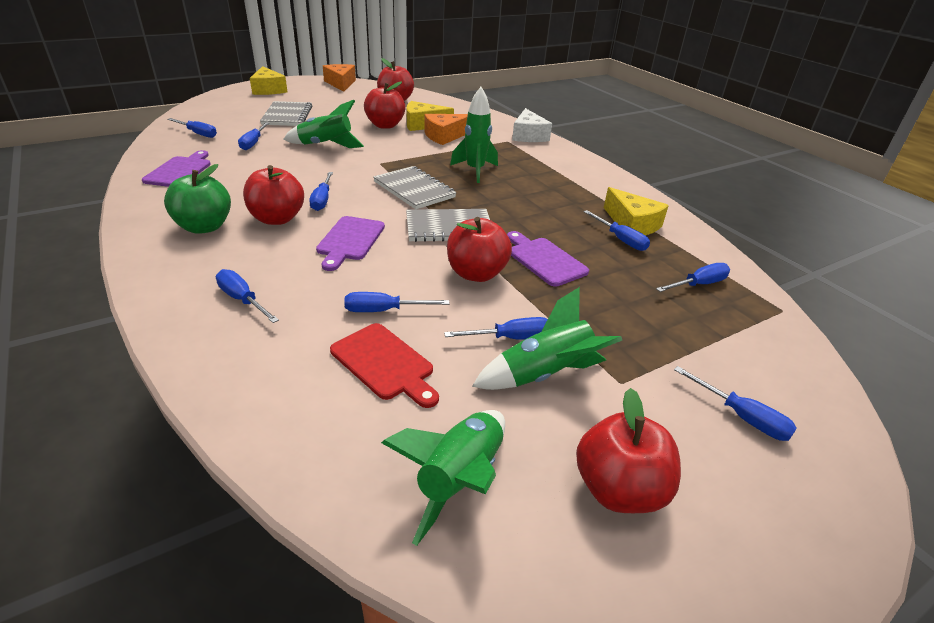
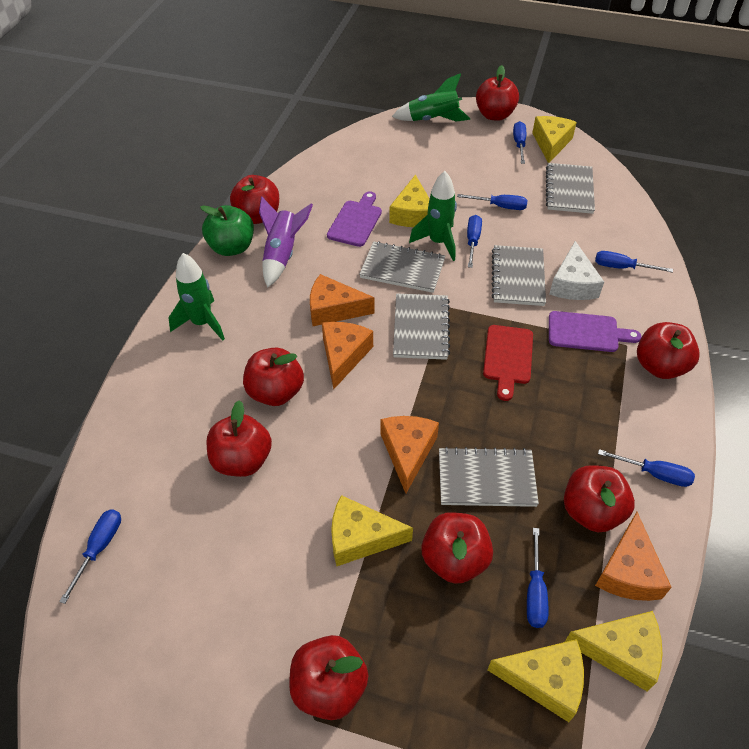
blue screwdriver: [167,118,217,138] [216,269,279,323] [238,122,269,150] [309,172,333,211] [344,292,449,312] [444,317,548,339] [584,210,650,251] [656,263,730,292] [674,366,797,441] = 9 -> [59,509,121,604] [457,194,528,210] [467,215,482,268] [513,121,526,164] [527,528,548,628] [595,251,673,273] [598,449,695,487] = 7
green rocket: [283,100,364,148] [381,410,505,546] [450,87,498,183] [472,287,622,390] = 4 -> [168,253,225,341] [392,73,470,122] [409,171,457,261] = 3
grey notebook: [260,101,312,126] [373,166,456,209] [406,209,490,242] = 3 -> [359,241,445,293] [393,293,450,360] [439,447,539,507] [491,245,546,306] [546,163,595,214] = 5
orange cheese: [323,64,356,92] [424,114,468,145] = 2 -> [310,274,374,326] [322,322,373,389] [380,416,439,493] [595,512,672,601] = 4
purple cutting board: [142,150,211,187] [316,216,385,271] [507,231,589,287] = 3 -> [327,191,382,247] [549,311,641,352] = 2
purple rocket: none = 0 -> [259,197,313,288] = 1
red apple: [243,165,304,225] [364,81,405,129] [377,58,414,101] [447,217,512,282] [576,388,681,513] = 5 -> [206,400,272,477] [230,175,279,224] [243,348,304,406] [289,635,369,720] [421,512,493,584] [476,65,519,121] [564,465,635,532] [637,322,700,379] = 8
yellow cheese: [250,66,288,95] [407,101,454,131] [604,187,669,235] = 3 -> [331,495,413,566] [389,174,430,227] [488,639,584,722] [532,116,577,163] [565,611,663,692] = 5

